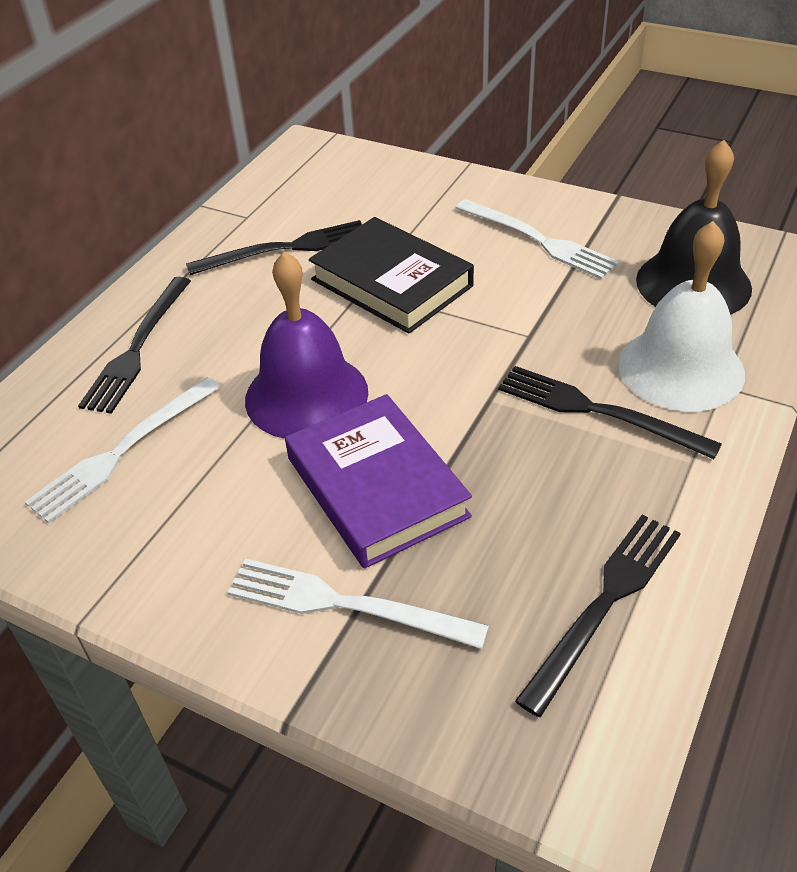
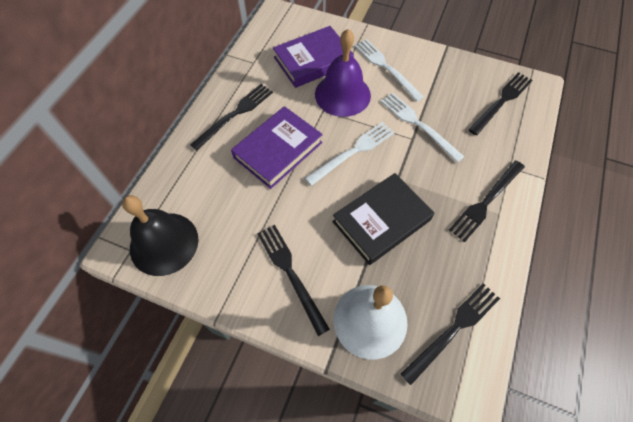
black fork: [78,277,191,414] [186,220,362,275] [498,366,722,459] [515,514,681,717] = 4 -> [190,84,273,150] [257,225,330,336] [401,283,500,385] [449,161,525,242] [468,72,532,135] = 5
purple book: [285,394,472,569] = 1 -> [231,106,323,189] [273,26,354,88] = 2

